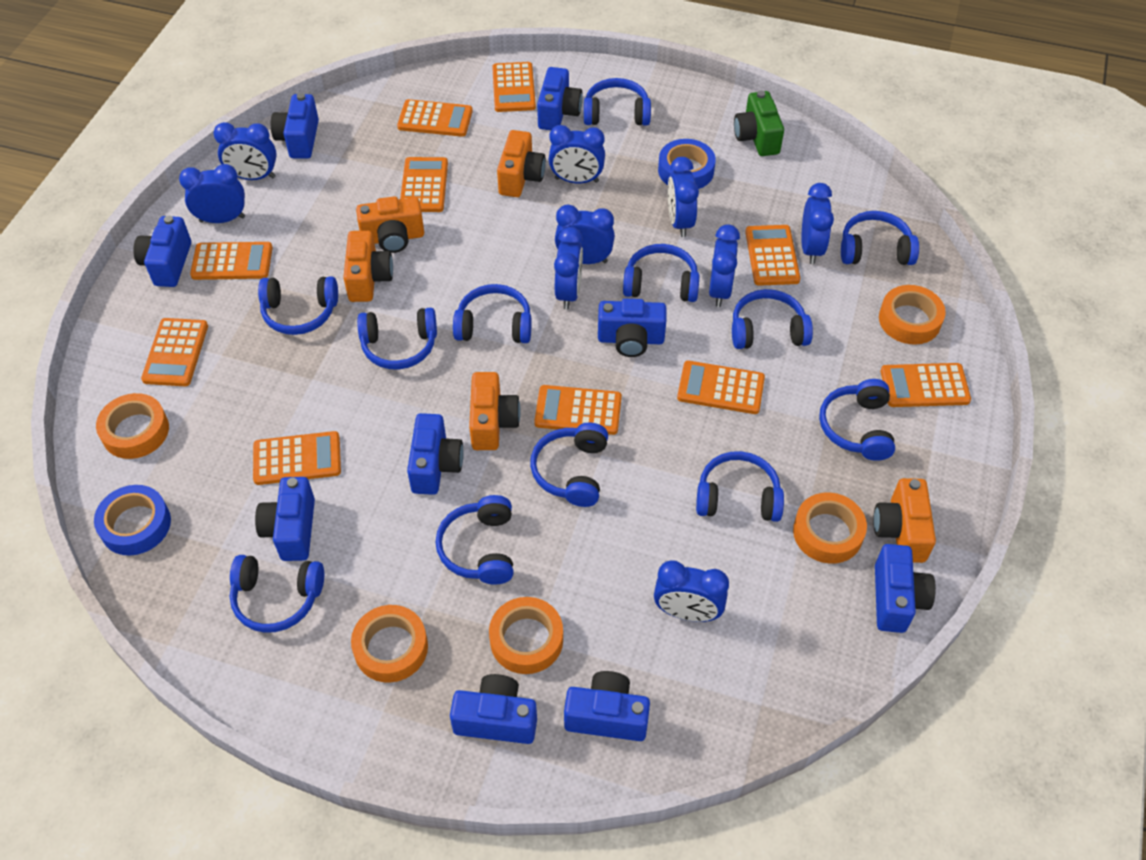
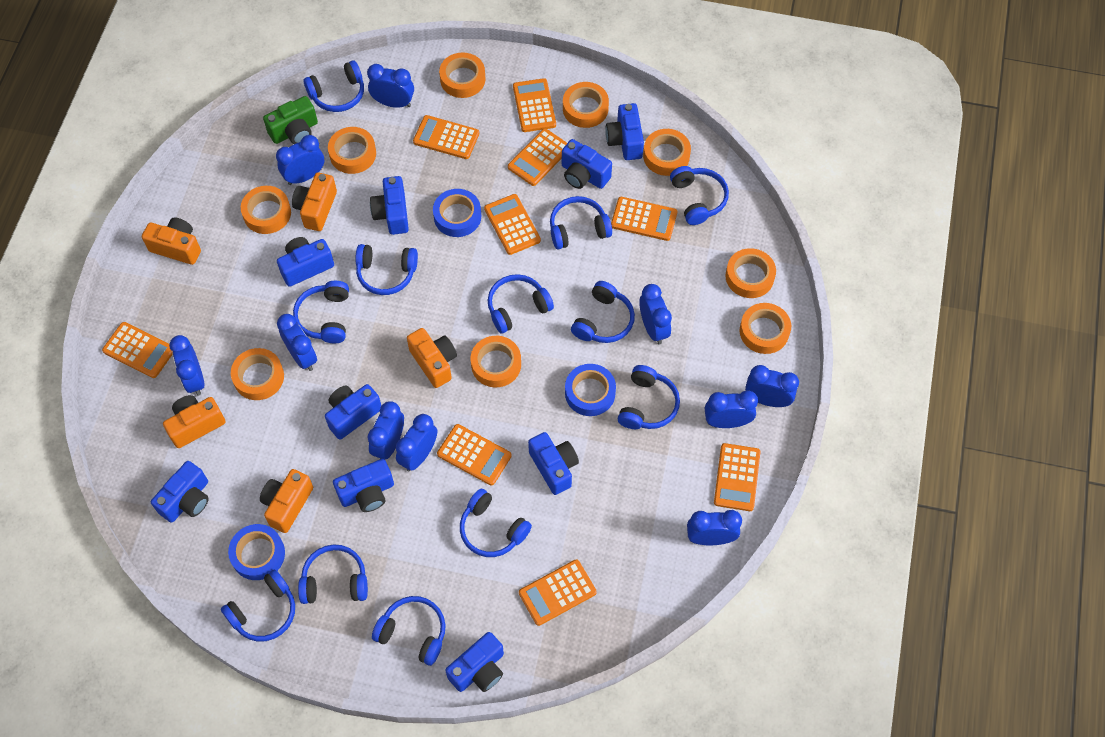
blue clock: [179,164,245,223] [213,122,277,180] [549,125,605,183] [554,227,583,310] [555,204,615,264] [654,560,729,622] [668,157,699,237] [709,224,740,307] [801,183,834,264] = 9 -> [169,335,204,396] [276,135,324,185] [277,314,317,371] [367,64,414,108] [368,401,404,459] [396,414,437,471] [639,284,672,344] [687,510,742,545] [705,390,758,428] [745,365,799,407] = 10
blue tape: [94,485,171,556] [658,139,716,189] = 2 -> [228,524,285,580] [433,189,481,237] [565,364,616,416] = 3
orange calculator: [141,318,208,386] [190,242,273,280] [253,431,341,485] [397,99,473,137] [400,157,448,212] [492,62,536,112] [534,385,622,435] [677,360,765,414] [745,225,800,286] [881,363,971,407] = 10 -> [102,322,173,378] [413,115,479,159] [437,424,512,485] [484,194,541,255] [508,128,567,186] [513,78,556,132] [519,560,597,626] [611,197,677,241] [714,443,760,511] = 9
orange tape: [96,393,169,459] [351,605,428,683] [489,597,563,674] [793,492,867,564] [879,285,946,345] = 5 -> [231,348,284,400] [241,186,291,234] [328,127,376,174] [439,52,485,98] [471,336,521,387] [563,82,609,128] [643,129,691,176] [725,248,776,298] [740,303,791,354] = 9

